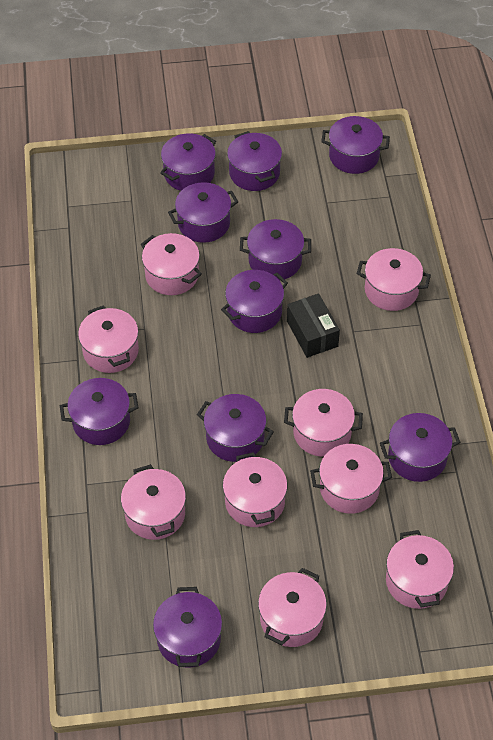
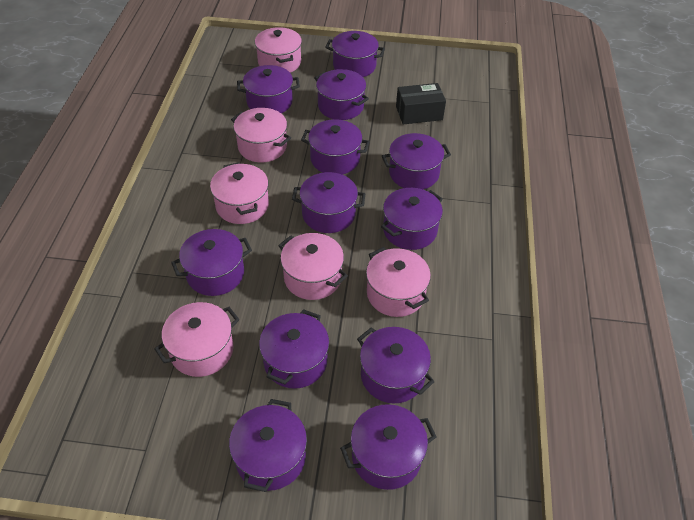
pink pot: [78,305,139,373] [121,464,186,540] [141,233,202,295] [223,452,287,527] [258,568,327,647] [284,389,363,457] [310,444,392,514] [356,248,431,311] [386,530,454,609] = 9 -> [154,302,240,377] [210,162,269,224] [231,108,291,162] [255,27,302,73] [278,233,348,300] [366,247,431,317] = 6
purple pot: [60,378,139,445] [153,587,222,668] [160,134,216,191] [168,182,238,243] [197,394,274,462] [221,270,288,333] [227,131,282,191] [240,219,311,281] [321,116,390,174] [380,413,461,482] = 10 -> [171,229,252,296] [229,399,307,492] [237,65,300,113] [259,309,329,389] [292,172,365,233] [301,119,370,174] [314,69,369,120] [325,31,385,77] [340,404,436,490] [357,327,435,403] [381,188,443,250] [382,133,451,189] = 12

